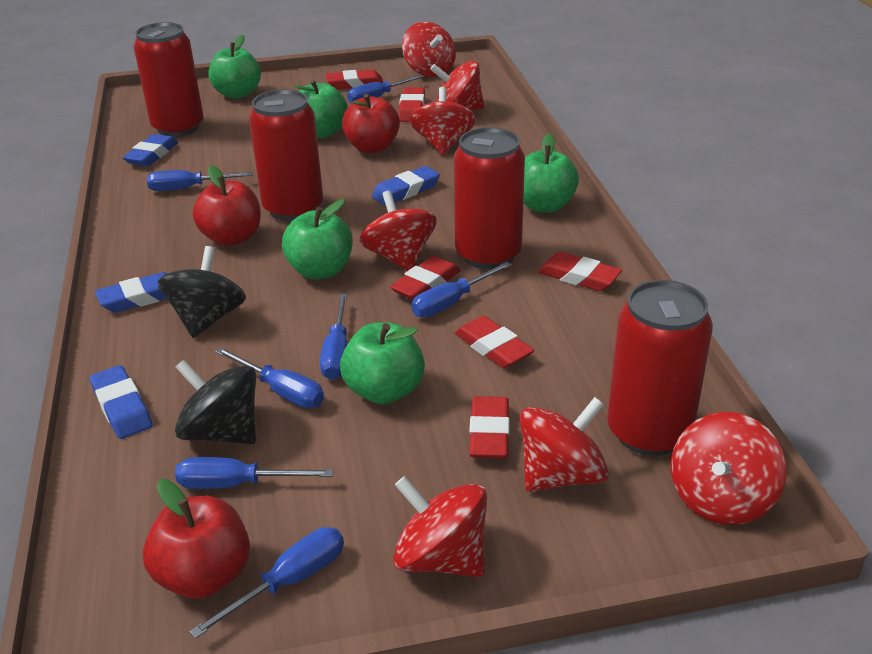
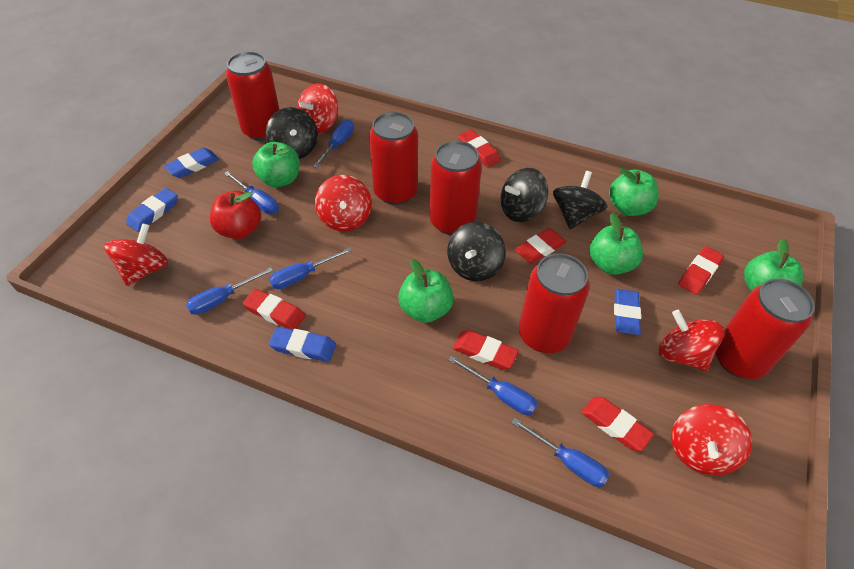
black spinning top: [158,246,246,338] [175,360,256,444] = 2 -> [266,107,318,159] [447,222,506,281] [500,168,549,222] [553,171,607,229] = 4
blue screwdriver: [147,170,252,191] [175,457,334,489] [189,527,344,639] [215,347,324,408] [320,294,347,380] [347,75,424,103] [412,262,512,317] = 7 -> [186,267,273,315] [224,171,279,214] [269,247,352,289] [313,120,354,168] [448,356,538,415] [511,418,610,487] = 6
red apple: [143,479,250,599] [193,165,261,246] [342,94,400,153] = 3 -> [210,191,261,239] = 1
red can: [134,22,204,137] [249,89,323,221] [454,127,525,269] [607,280,713,456] = 4 -> [226,51,279,141] [369,112,418,205] [430,140,482,235] [519,253,590,353] [715,279,815,379] = 5
red spinning top: [360,191,437,271] [393,476,487,577] [402,22,456,77] [409,87,476,155] [430,61,484,110] [520,397,609,492] [671,412,787,525] = 7 -> [104,223,168,286] [297,83,338,134] [315,175,372,231] [659,310,725,371] [671,404,752,475] = 5

